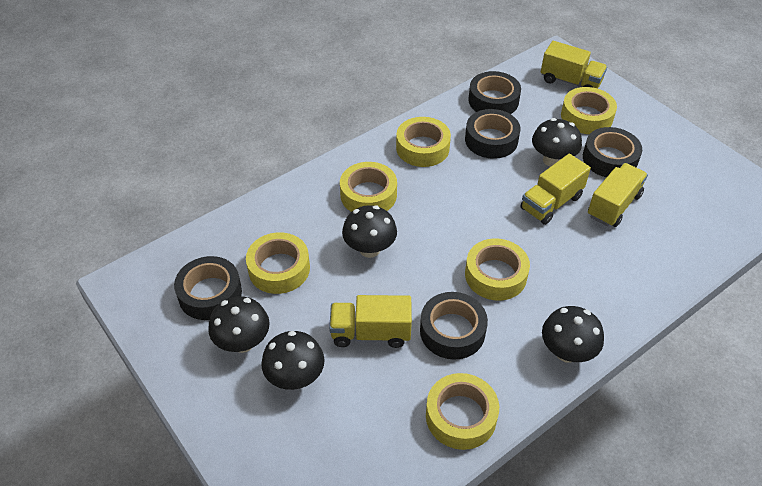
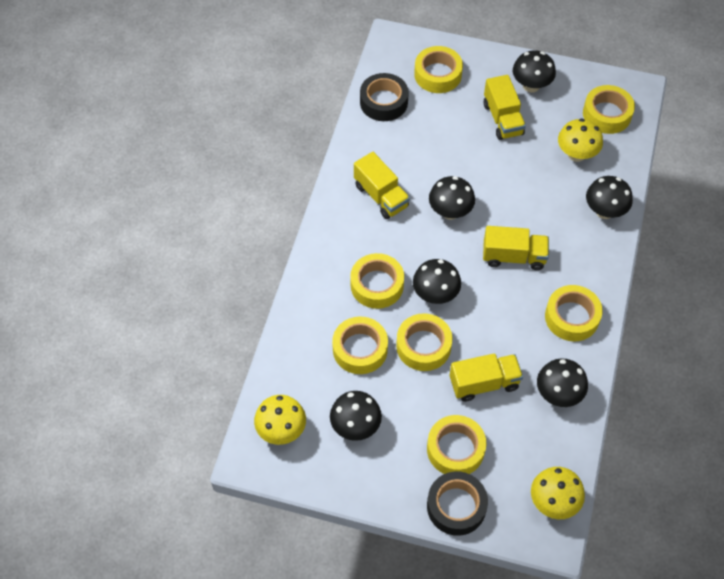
black mushroom: [208,297,270,353] [261,331,324,390] [342,205,397,258] [532,118,582,167] [542,306,604,363] = 5 -> [330,391,382,441] [413,259,461,304] [429,176,475,220] [513,50,556,93] [537,358,588,407] [586,176,633,219] = 6
black tape: [174,256,242,320] [420,292,488,360] [465,109,520,159] [468,71,521,114] [583,127,642,177] = 5 -> [360,73,409,121] [427,471,488,536] = 2
yellow mushroom: none = 0 -> [254,395,306,445] [531,467,585,519] [558,118,603,162] = 3
yellow tape: [246,232,310,294] [340,162,397,212] [396,117,451,167] [426,373,499,450] [465,238,530,301] [561,87,617,134] = 6 -> [332,317,388,374] [350,253,404,309] [396,313,452,371] [414,46,463,93] [427,415,486,474] [545,285,603,341] [583,85,635,134] = 7

